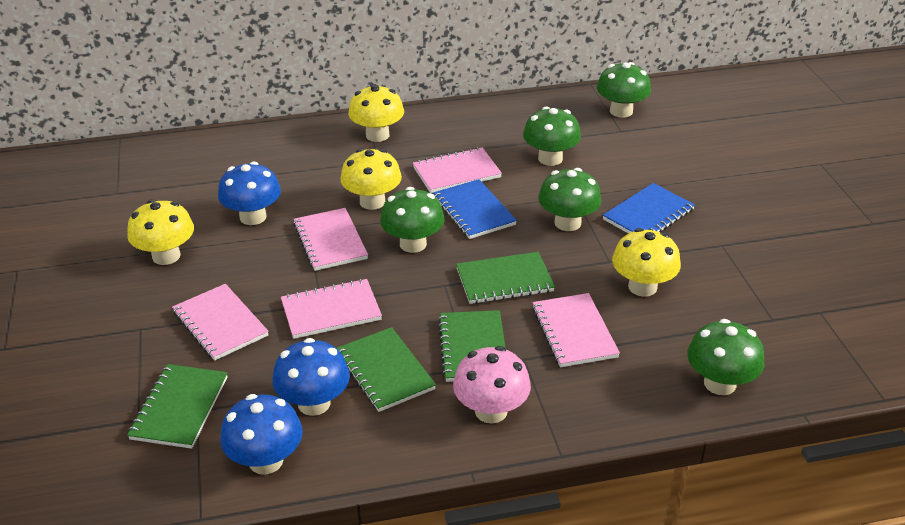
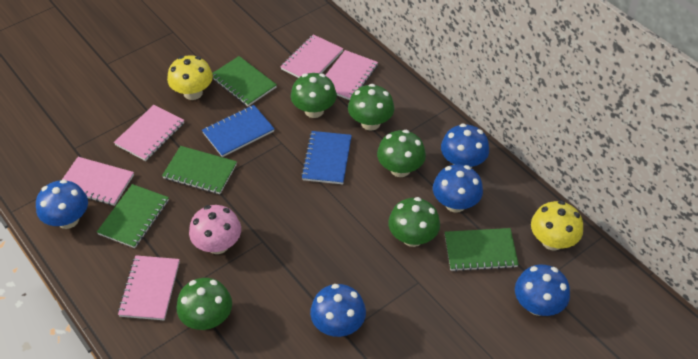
blue mushroom: [218,162,281,225] [220,394,303,475] [272,338,350,416] = 3 -> [36,179,88,229] [310,284,366,337] [433,164,483,213] [441,124,489,168] [515,264,570,316] = 5
yellow mushroom: [127,199,194,265] [340,149,402,210] [348,84,404,142] [612,228,681,297] = 4 -> [167,55,213,100] [531,201,583,251] = 2

